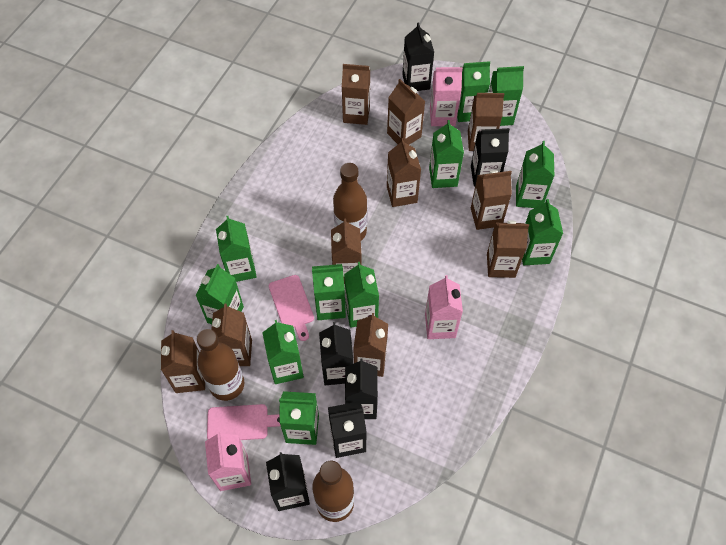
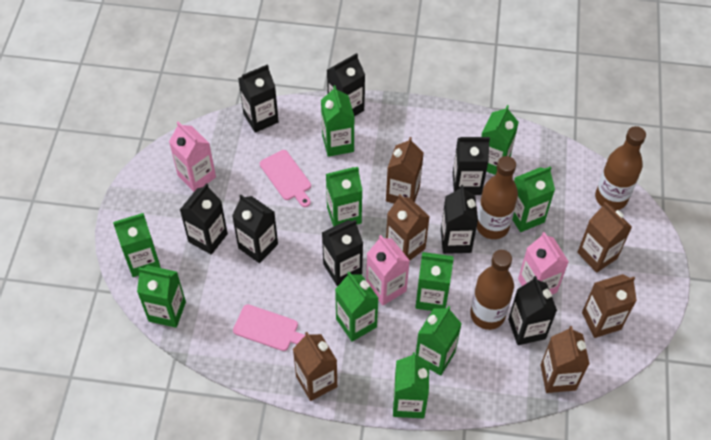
black carton: [266,452,310,511] [319,322,353,385] [328,401,367,458] [345,359,378,419] [402,23,434,91] [471,128,510,187] = 6 -> [180,183,228,255] [232,195,278,263] [238,64,279,133] [322,220,363,286] [327,53,365,117] [441,185,478,254] [453,137,490,195] [508,276,557,345] = 8
brown carton: [161,330,205,393] [211,304,252,366] [331,219,362,284] [342,64,370,125] [353,313,388,377] [387,79,425,145] [387,138,421,207] [468,92,504,151] [471,170,512,230] [487,220,529,278] = 10 -> [293,332,337,401] [386,137,424,204] [386,194,429,260] [541,326,590,393] [577,202,632,273] [582,274,637,338] = 6
green carton: [196,264,244,324] [216,216,257,282] [262,320,304,384] [279,391,319,445] [312,264,346,320] [344,262,379,328] [429,120,464,188] [457,61,490,122] [489,66,524,126] [516,141,554,208] [522,199,563,265] = 11 -> [113,213,161,277] [137,265,186,328] [321,85,354,157] [326,167,363,227] [335,272,378,342] [393,352,429,418] [415,252,454,311] [415,306,462,375] [481,105,519,175] [512,166,555,232] = 10

